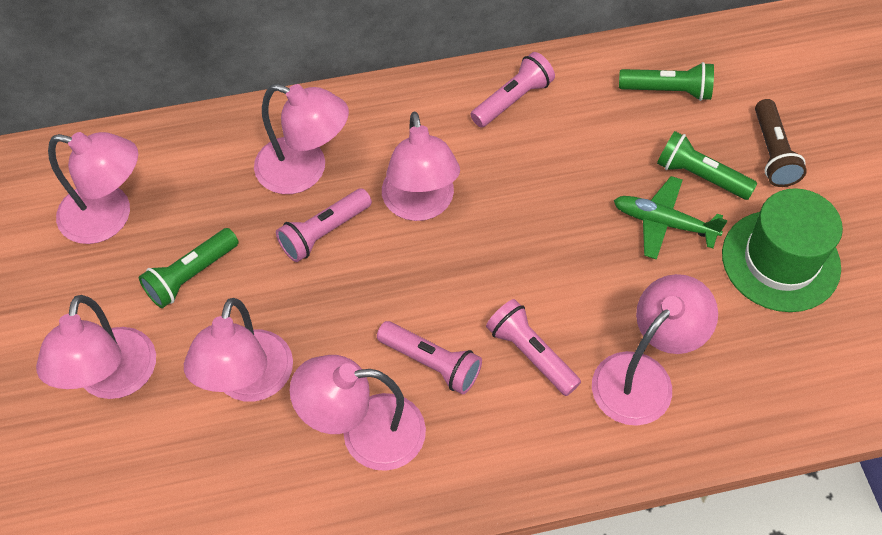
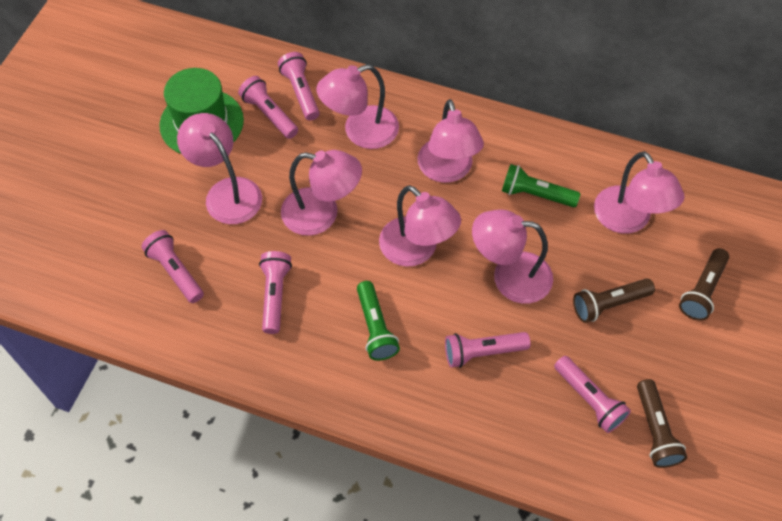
brown flashlight: [755,99,807,187] = 1 -> [573,278,655,323] [637,379,687,468] [679,248,729,321] = 3
green flashlight: [139,228,239,308] [619,62,714,101] [657,131,757,200] = 3 -> [357,281,400,361] [502,164,580,207] = 2
green plane: [614,176,727,260] = 1 -> none = 0
pink flashlight: [276,188,372,262] [377,321,482,394] [470,52,555,128] [486,299,581,396] = 4 -> [141,230,204,303] [238,76,298,139] [259,251,292,334] [278,52,320,121] [445,332,530,368] [554,356,631,433] = 6

